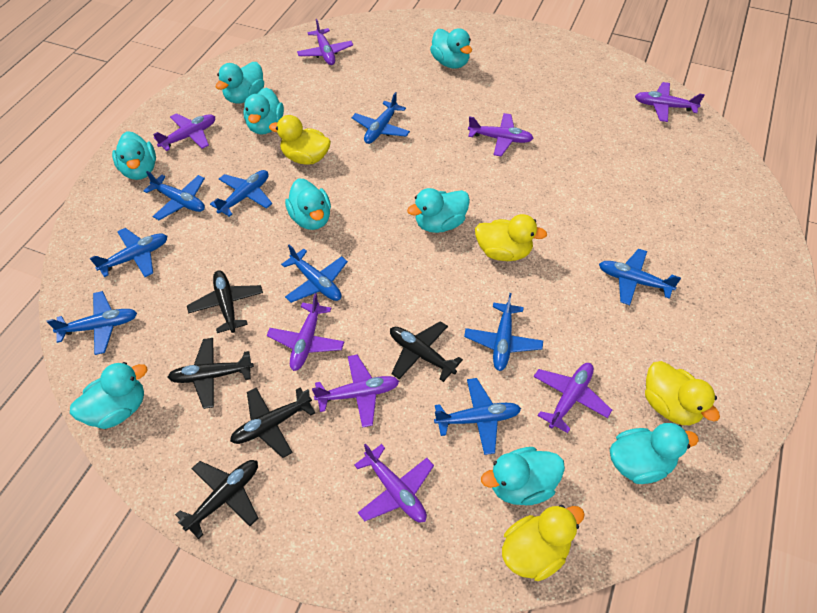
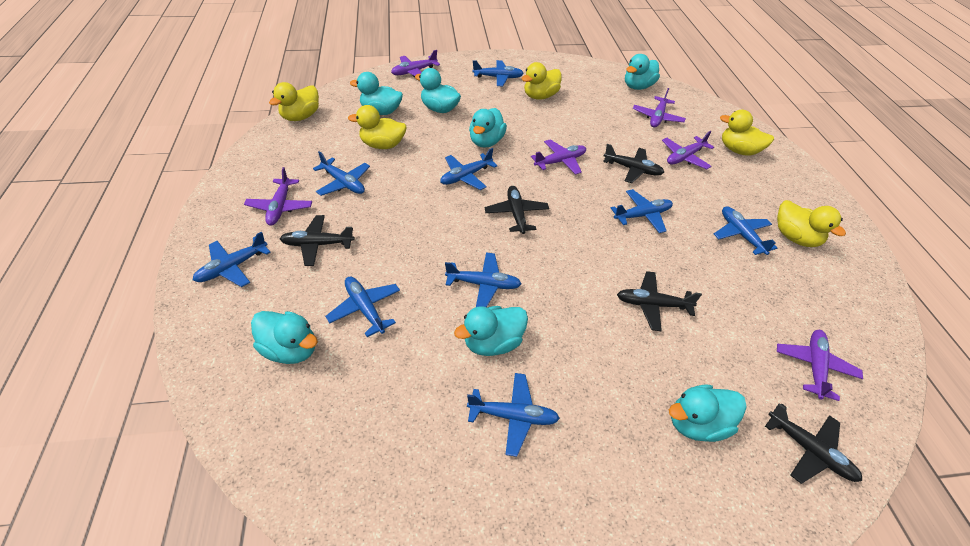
purple plane: [153,113,215,151] [267,293,344,371] [297,19,353,65] [312,355,399,428] [354,443,434,522] [468,113,533,156] [534,363,612,433] [635,82,705,122] = 8 -> [244,167,312,226] [391,50,440,77] [531,140,586,175] [632,88,686,128] [662,131,714,169] [777,330,863,401] = 6
turquoise duck: [70,362,147,429] [112,131,156,180] [216,62,264,104] [243,87,284,135] [285,178,331,230] [407,188,470,233] [430,28,472,68] [481,447,565,505] [610,423,699,484] = 9 -> [251,311,318,364] [350,72,403,115] [415,68,461,113] [454,306,528,356] [469,108,507,148] [625,54,660,90] [669,385,747,442] = 7
yellow duck: [269,115,331,165] [475,214,547,261] [502,505,585,581] [645,361,720,425] = 4 -> [269,82,319,121] [348,105,407,149] [522,62,562,100] [720,110,774,156] [777,200,846,247] = 5

